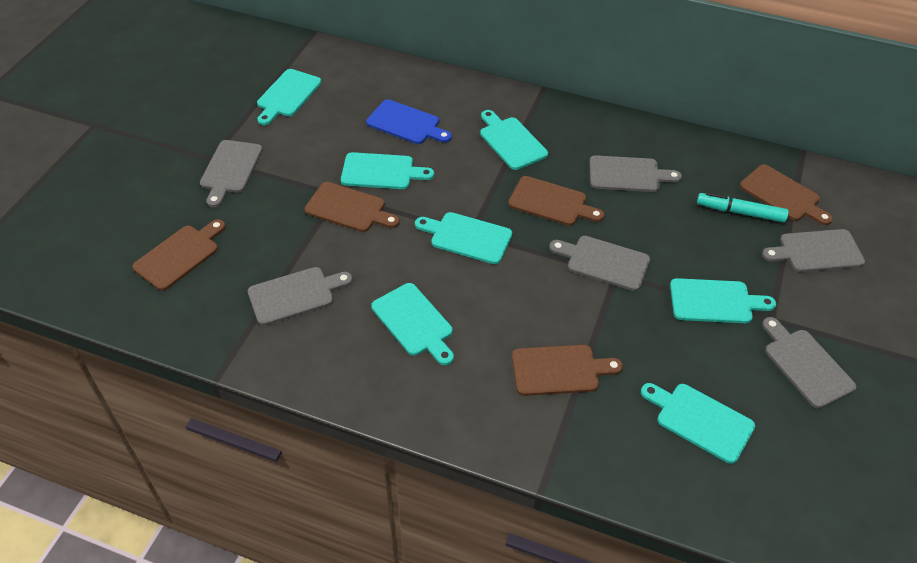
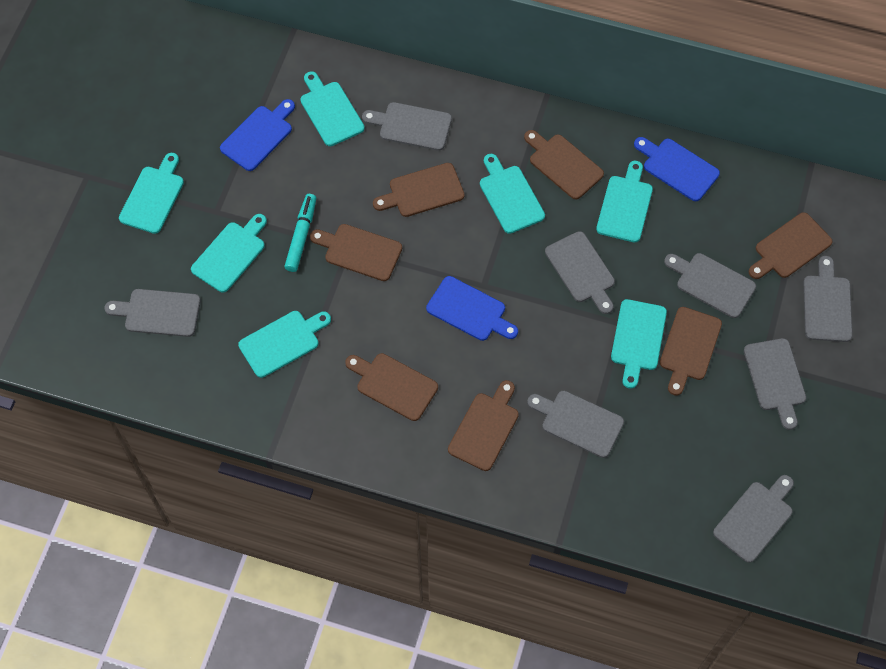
blue cutting board: [366,99,452,144] = 1 -> [220,99,295,171] [426,276,518,341] [634,137,720,201] = 3
brown cutting board: [132,219,226,291] [305,182,400,232] [508,176,604,226] [512,345,623,396] [740,164,833,225] = 5 -> [310,224,402,281] [345,353,438,421] [373,163,465,217] [448,380,519,471] [524,130,604,199] [660,307,722,396] [749,212,833,279] = 7
grey cutting board: [200,140,263,207] [248,267,353,326] [549,236,650,291] [589,155,682,192] [762,229,865,272] [762,317,856,409] = 6 -> [105,289,201,337] [362,102,452,151] [527,391,624,458] [545,231,615,314] [664,253,756,318] [713,475,794,563] [744,338,806,430] [804,256,853,342] = 8

